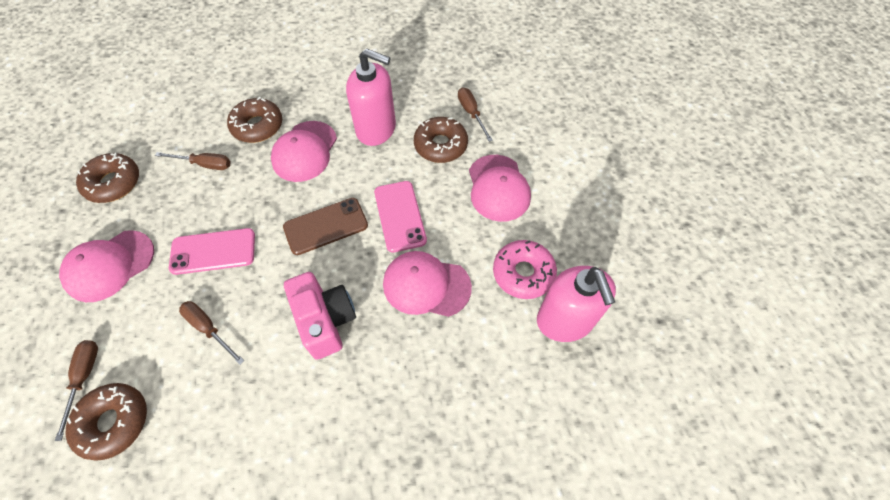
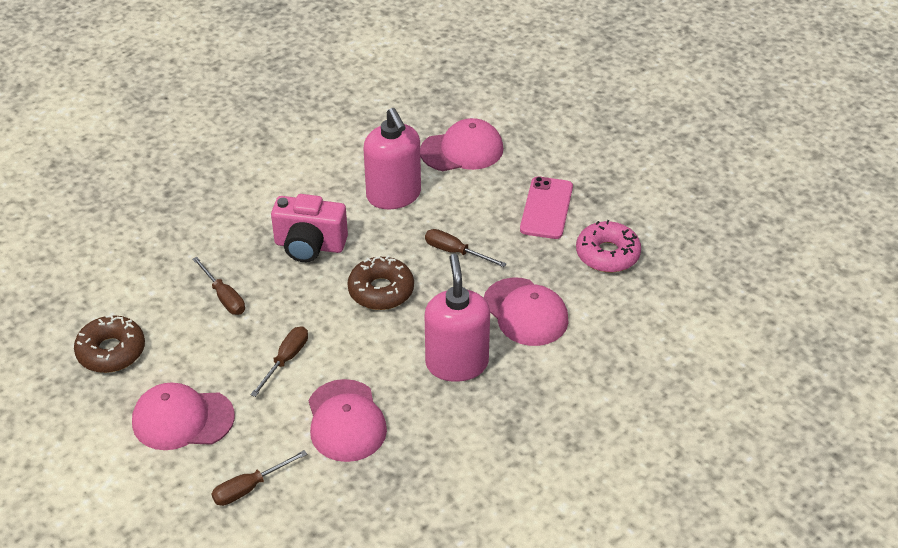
brown donut: [66,383,147,461] [76,153,139,203] [227,97,282,143] [414,117,468,163] = 4 -> [74,314,145,373] [347,255,414,310] = 2
brown phone: [283,198,368,255] = 1 -> none = 0
pink phone: [169,228,255,275] [374,181,427,253] = 2 -> [520,177,573,239] = 1

